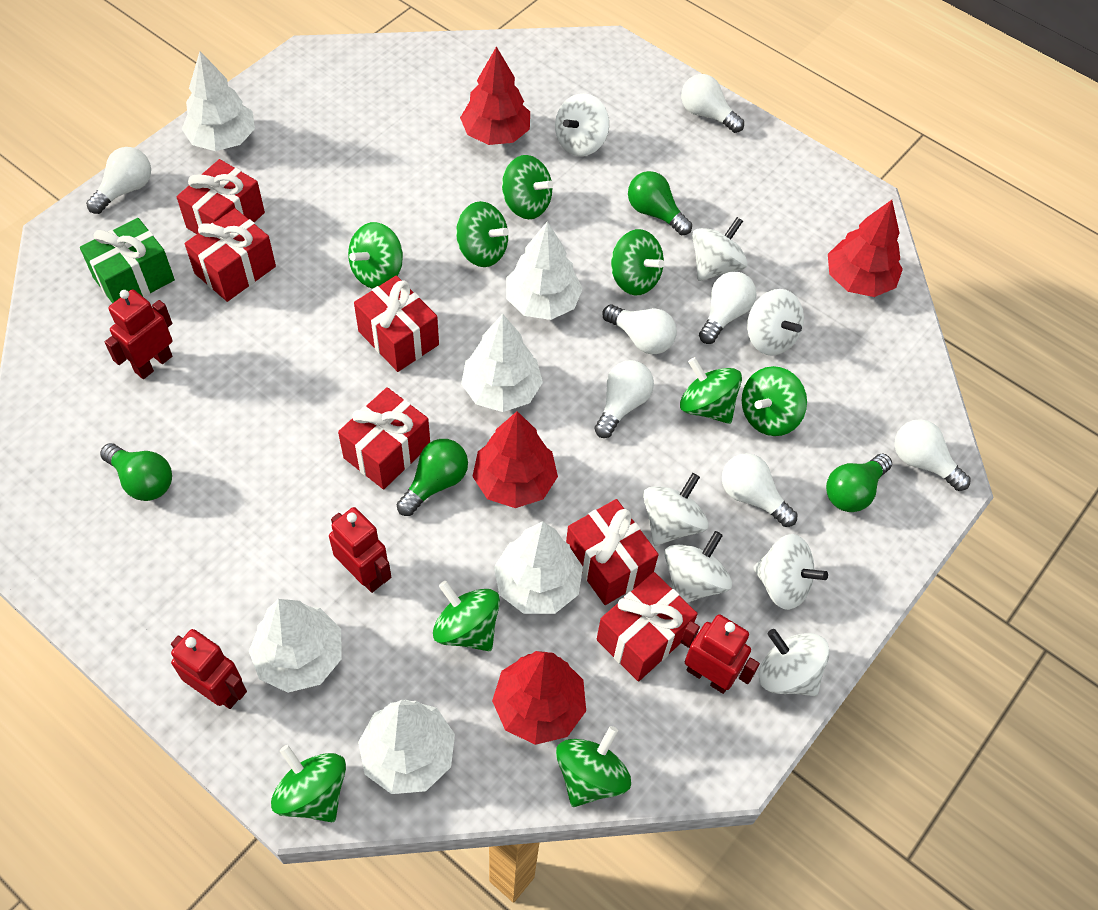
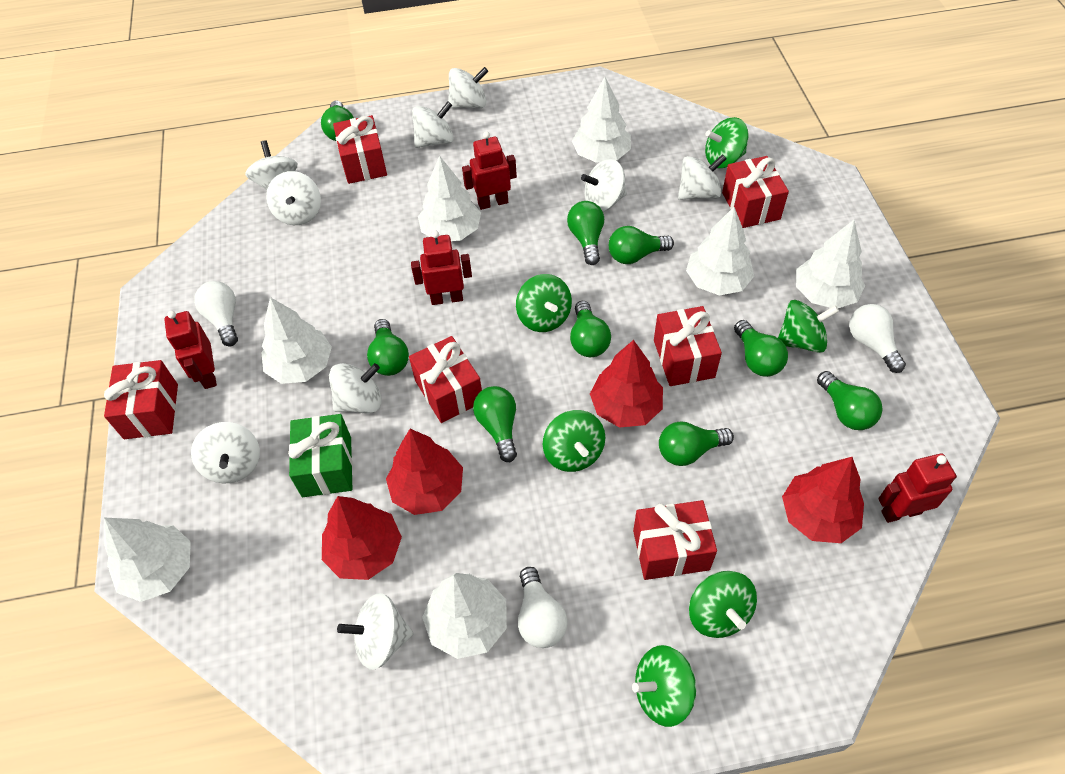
green light bulb: [100,443,172,501] [397,439,468,516] [628,171,692,235] [826,453,892,512] = 4 -> [321,100,354,141] [367,319,409,376] [473,386,517,462] [567,201,604,265] [570,301,611,357] [609,226,674,264] [659,422,734,466] [734,320,788,377] [817,371,883,430] = 9
green spinning top: [271,745,346,822] [348,222,403,289] [433,581,500,651] [456,201,509,267] [502,155,553,219] [556,726,631,807] [611,229,664,295] [680,357,742,424] [742,366,807,436] = 9 -> [516,274,572,332] [543,410,605,472] [632,645,696,727] [689,571,757,638] [705,117,749,168] [778,300,839,353] = 6
white light bulb: [86,147,151,214] [594,360,654,438] [602,305,677,354] [681,74,744,133] [699,272,756,344] [722,453,798,527] [894,419,971,491] = 7 -> [194,281,238,347] [518,567,567,648] [849,304,906,373] = 3
white spinning top: [555,93,609,156] [643,473,708,546] [664,531,732,603] [692,217,748,281] [747,289,804,356] [753,534,828,610] [759,629,830,696] = 7 -> [191,422,260,483] [245,140,297,190] [266,171,321,225] [329,363,382,414] [337,593,414,670] [412,101,454,148] [448,67,488,108] [581,159,627,211] [678,154,727,200] = 9
white tree: [182,51,255,151] [249,599,342,693] [358,699,455,794] [461,314,543,412] [494,521,583,614] [506,221,583,320] = 6 -> [104,518,191,602] [261,297,332,384] [418,155,481,241] [422,573,507,659] [572,77,631,163] [686,207,754,296] [796,220,865,308] = 7

